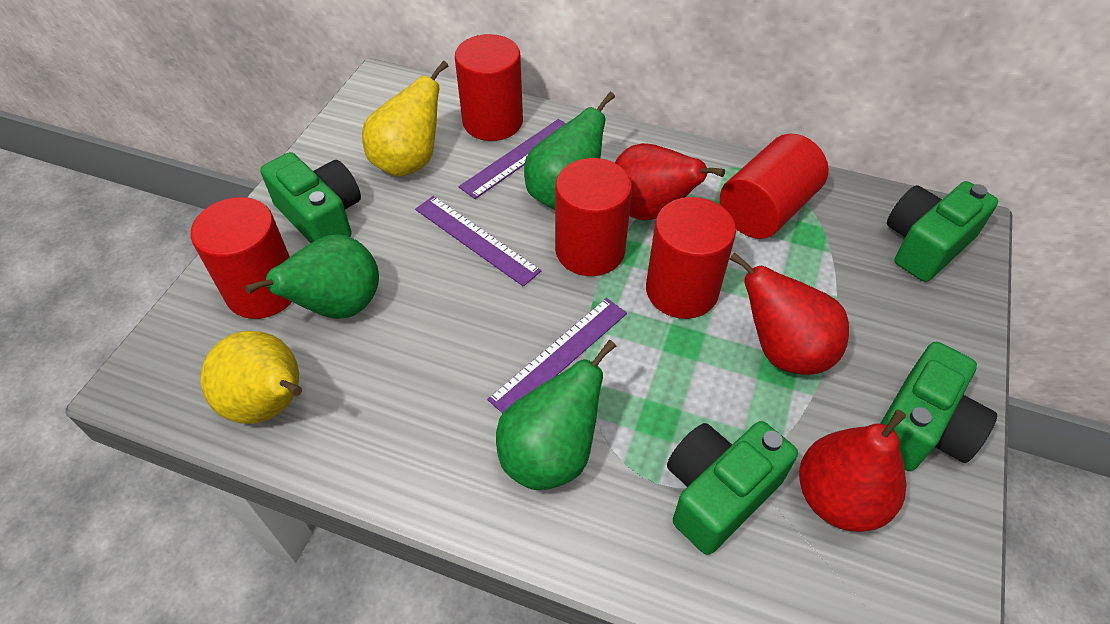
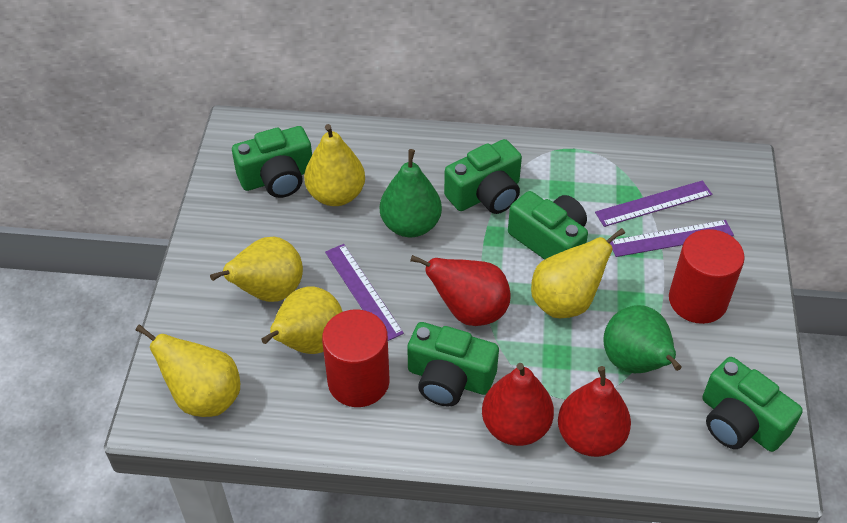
green camera: [260,152,361,243] [667,421,798,555] [880,342,997,471] [887,181,998,282] = 4 -> [232,126,312,198] [407,322,499,407] [444,139,522,214] [508,191,588,260] [702,357,803,452] = 5
green pear: [245,234,379,319] [496,340,616,490] [524,92,615,210] = 3 -> [380,149,442,237] [603,305,682,373] = 2
red cylinder: [191,197,292,319] [455,34,523,141] [555,158,632,276] [646,197,736,319] [720,134,829,239] = 5 -> [322,309,390,407] [669,229,745,324] = 2
yellow pear: [201,331,302,424] [362,61,448,177] = 2 -> [135,324,240,417] [210,237,303,302] [261,286,343,354] [304,124,365,206] [531,228,625,318] = 5

